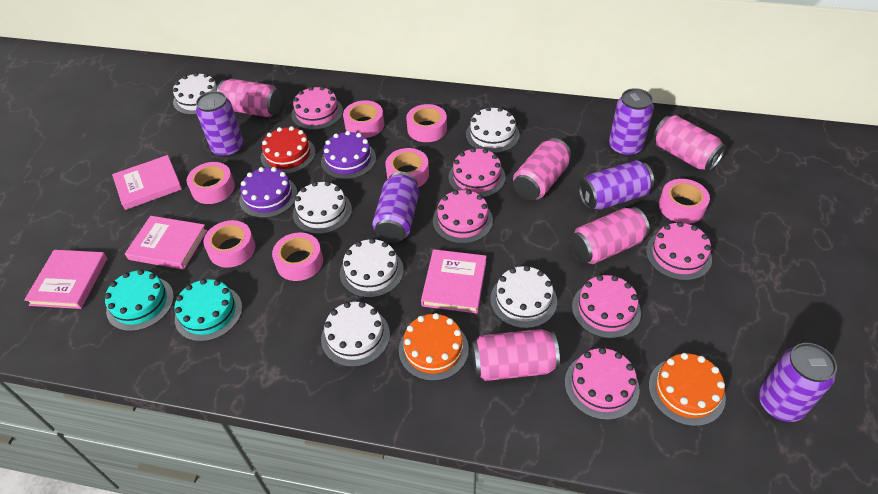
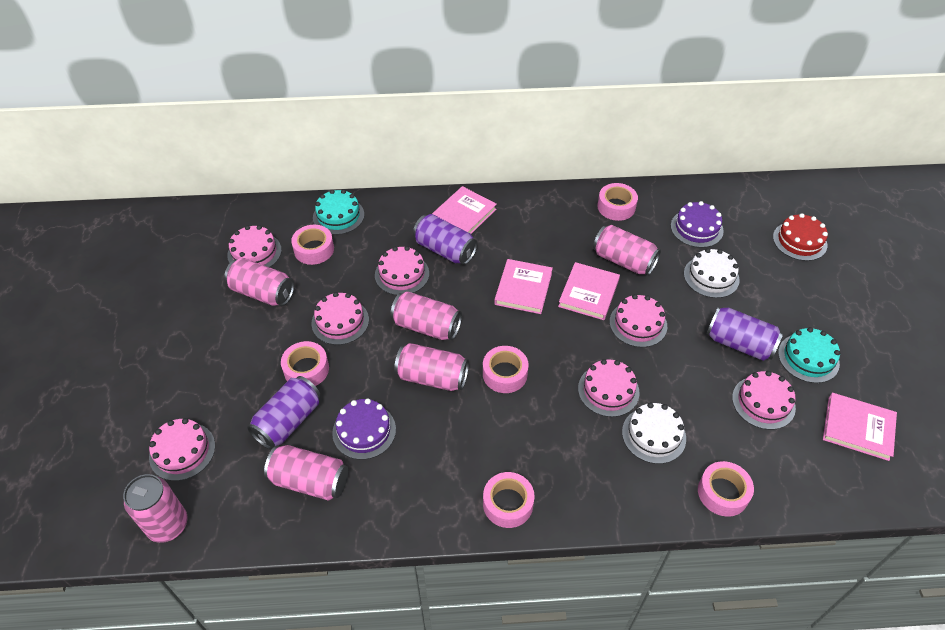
orange cake: [399,313,469,381] [649,353,726,426] = 2 -> none = 0
pink cake: [291,86,343,130] [433,189,493,244] [449,148,505,197] [565,347,640,420] [572,275,641,338] [646,222,712,281] = 6 -> [149,418,215,481] [227,225,282,267] [311,292,369,345] [375,246,429,295] [578,359,640,417] [610,294,667,347] [732,371,796,430] = 7
pink can: [217,79,282,117] [472,329,560,381] [513,138,571,200] [571,207,650,264] [653,115,726,171] = 5 -> [123,474,188,543] [224,258,294,306] [264,445,348,501] [390,291,462,340] [394,343,469,391] [593,225,661,275] = 6
pink tape: [187,162,235,204] [203,220,255,268] [272,232,323,281] [343,100,384,138] [385,148,429,187] [406,104,447,142] [659,179,710,224] = 7 -> [281,341,329,386] [291,225,334,265] [483,346,529,393] [483,472,535,528] [597,183,638,221] [698,461,754,517] = 6
purple can: [196,91,244,158] [372,172,419,243] [579,160,654,210] [609,88,654,157] [759,343,837,422] = 5 -> [247,376,321,450] [413,214,478,265] [706,307,783,361] = 3
white cake: [173,72,218,115] [293,181,352,234] [321,302,390,367] [340,238,404,298] [466,107,520,153] [490,265,557,328] = 6 -> [622,402,686,464] [684,248,740,298] = 2

